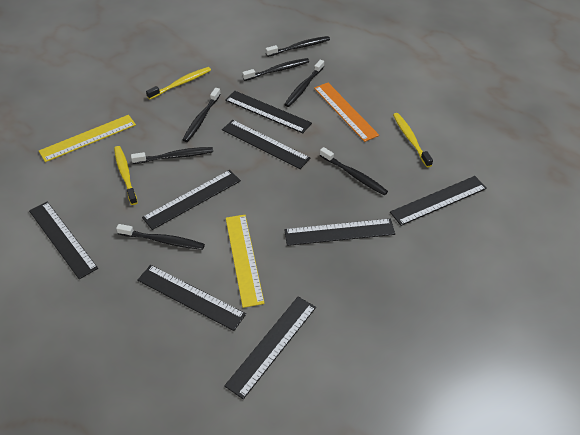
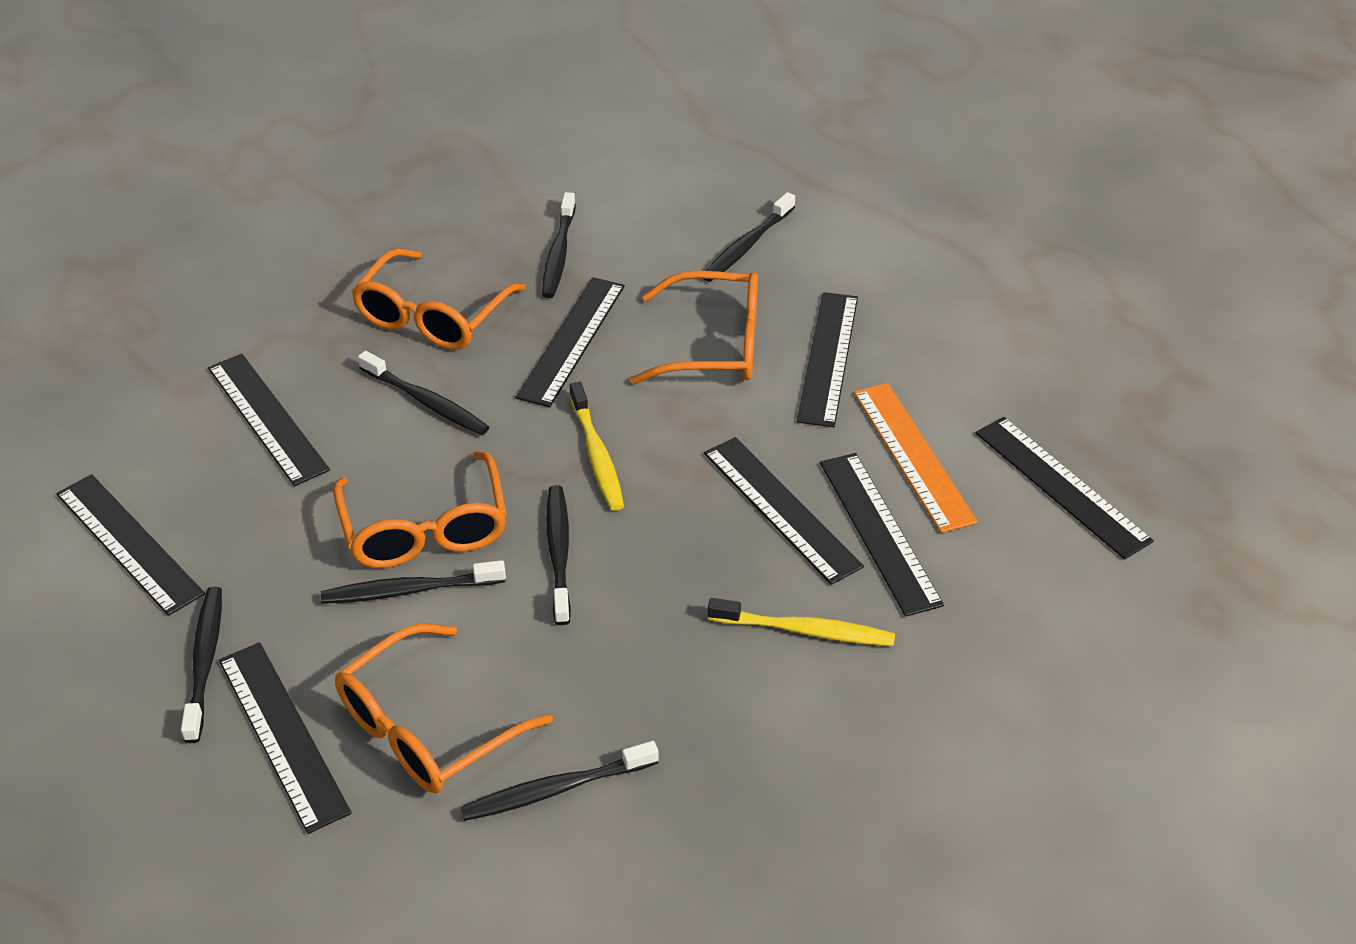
orange glasses: none = 0 -> [333,451,507,568] [335,623,553,793] [351,248,526,350] [630,271,758,384] = 4
yellow ruler: [39,115,136,162] [226,215,265,308] = 2 -> none = 0
yellow toothbrush: [114,146,138,205] [146,67,211,99] [393,113,433,167] = 3 -> [570,382,624,511] [708,598,895,646] = 2

